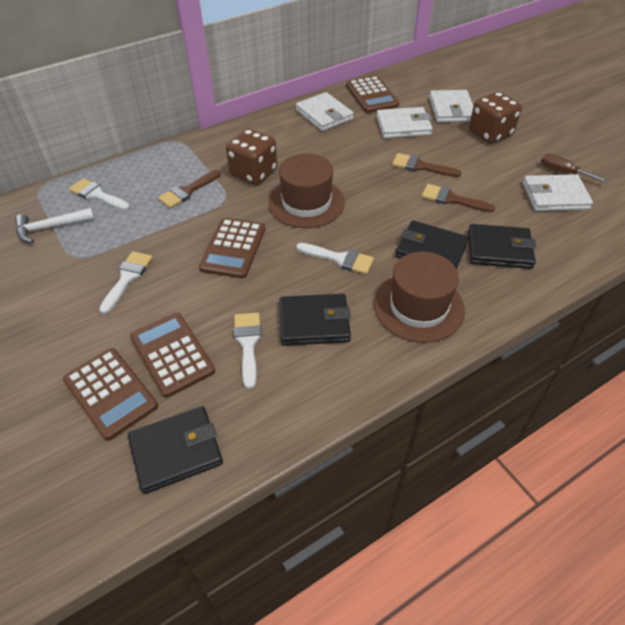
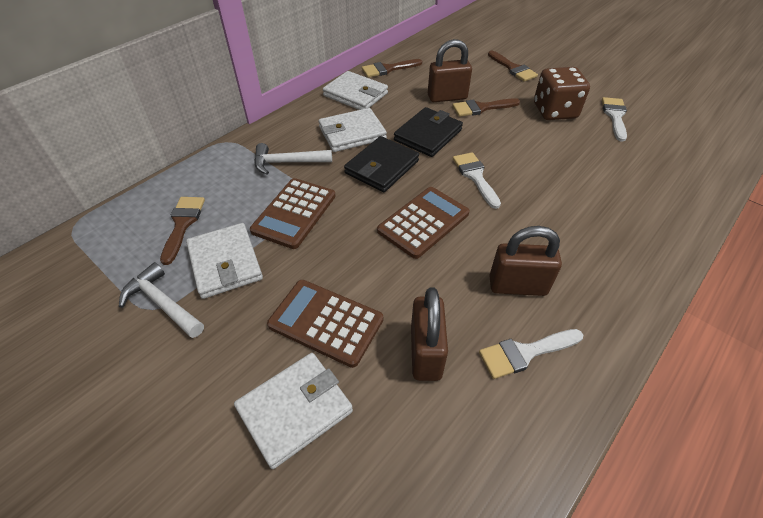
black wallet: [128,406,223,494] [279,294,351,346] [395,220,469,270] [468,224,536,269] = 4 -> [344,136,419,192] [394,107,463,157] = 2
brown brush: [158,170,221,208] [392,153,461,177] [421,184,495,212] = 3 -> [160,197,205,265] [362,59,422,77] [452,98,520,117] [488,51,538,82] = 4
brown calculator: [63,348,158,441] [130,312,215,398] [199,218,265,279] [346,76,399,113] = 4 -> [250,178,336,249] [267,280,383,368] [377,187,470,259] = 3
brown dice: [226,128,277,185] [469,92,522,144] = 2 -> [534,67,590,120] = 1
brown hat: [268,153,345,228] [374,252,465,343] = 2 -> none = 0
brown padlock: none = 0 -> [411,287,448,381] [428,39,472,102] [489,226,562,296] = 3
brown screwdriver: [541,154,608,183] = 1 -> none = 0
white brush: [69,178,130,211] [99,251,153,314] [234,312,261,389] [296,243,374,274] = 4 -> [453,152,501,209] [479,329,583,379] [602,97,627,142] = 3
white hammer: [15,208,95,243] = 1 -> [119,262,204,338] [254,143,332,175] = 2

